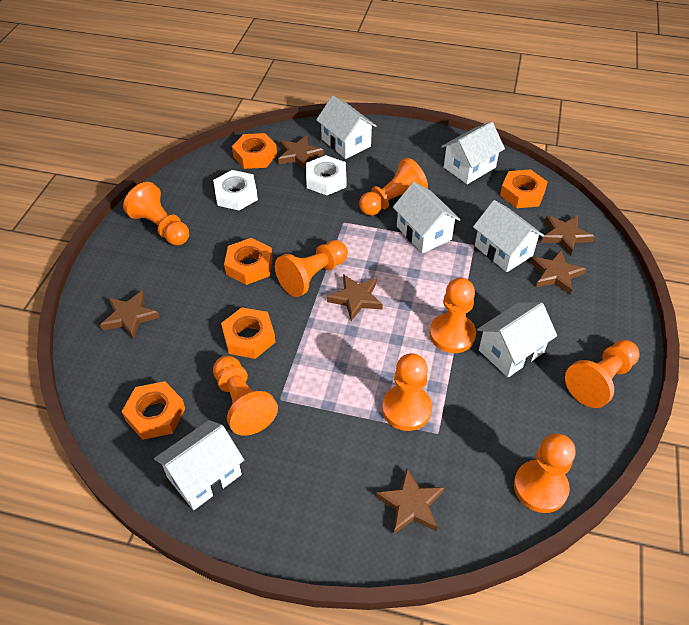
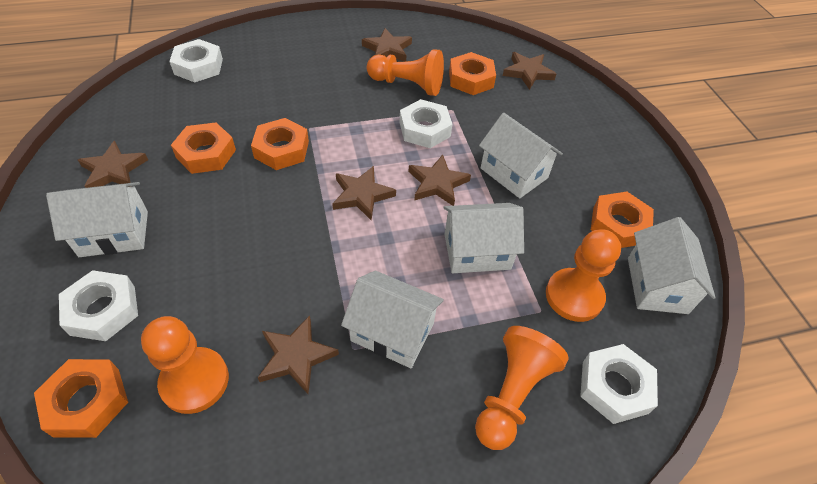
orange pawn: [123,182,189,245] [213,356,278,436] [275,240,348,297] [359,158,428,216] [382,353,432,431] [429,278,476,353] [514,433,576,513] [565,340,640,408] = 8 -> [141,316,229,414] [367,49,444,96] [475,326,568,450] [546,229,621,322] = 4
white house: [154,420,244,510] [316,96,376,159] [393,182,461,253] [441,122,505,184] [473,200,544,272] [477,302,557,377] = 6 -> [46,182,148,257] [341,270,444,368] [443,203,524,273] [479,113,563,198] [628,217,716,314] = 5
white nut: [213,170,258,210] [306,155,346,195] = 2 -> [59,270,138,341] [169,39,223,82] [400,99,453,148] [580,344,658,424] = 4

